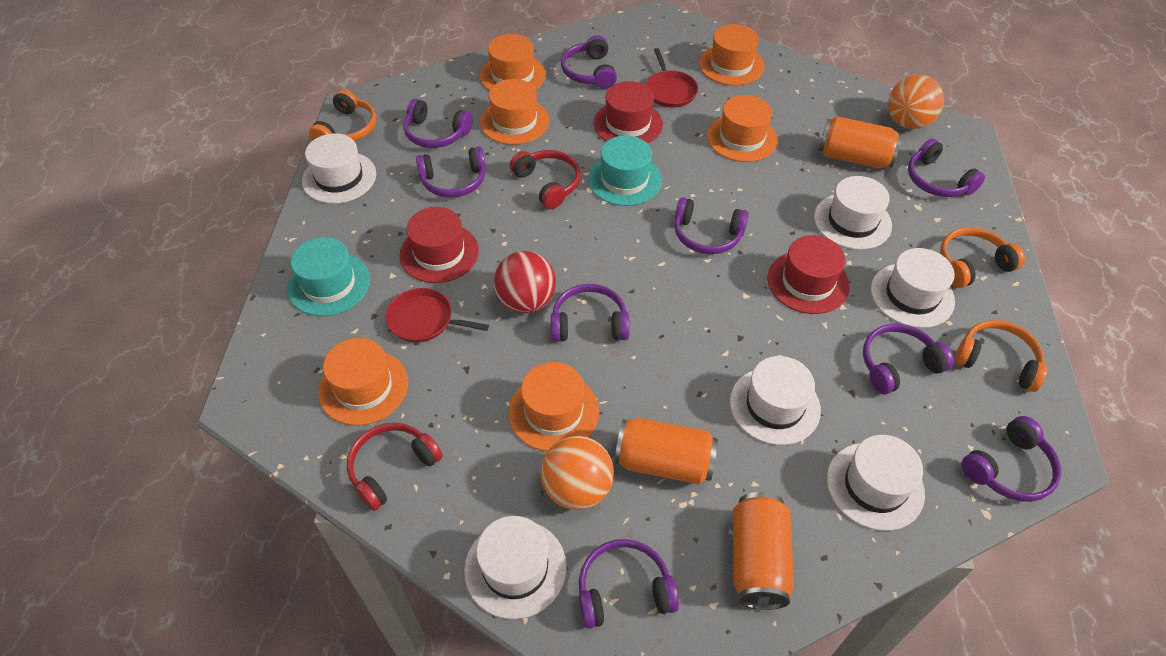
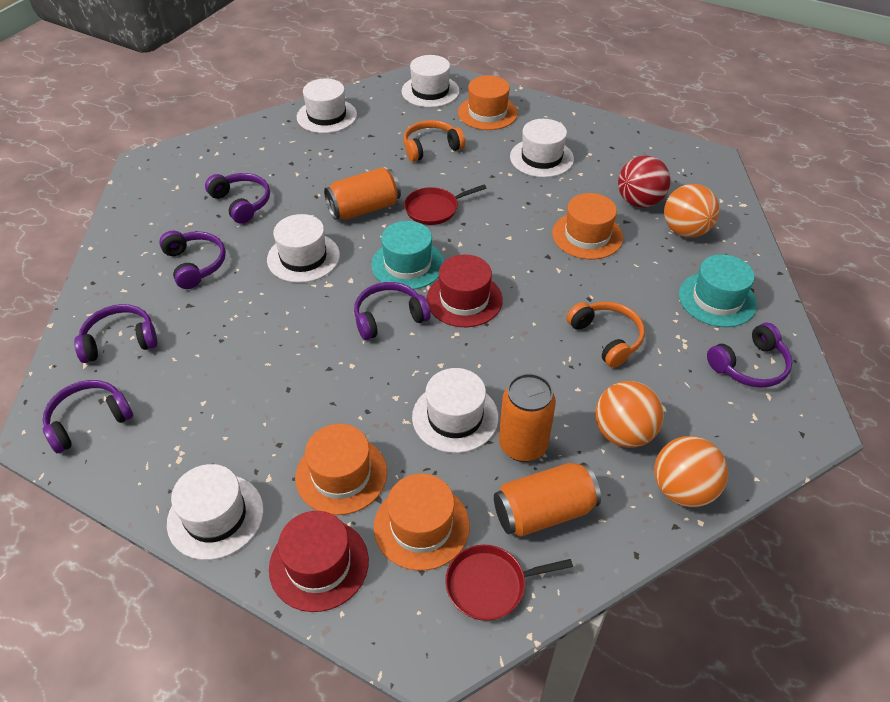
orange ball: [541,436,614,510] [888,75,944,129] = 2 -> [595,381,664,448] [654,436,728,507] [664,184,720,238] = 3
orange hat: [318,338,408,426] [480,34,546,91] [480,79,549,145] [509,362,599,451] [699,24,765,86] [707,95,778,162] = 6 -> [295,424,387,515] [374,474,470,571] [458,76,518,130] [552,193,623,259] = 4
orange headphones: [309,89,376,141] [940,227,1025,288] [955,320,1047,392] = 3 -> [403,120,465,162] [567,301,645,368] = 2
purple headphones: [403,99,473,148] [416,146,486,198] [551,284,630,342] [561,35,617,89] [579,539,679,629] [674,197,749,254] [863,324,954,395] [908,138,985,197] [961,416,1061,502] = 9 -> [43,380,133,453] [74,304,157,363] [159,231,226,289] [205,173,270,224] [354,282,431,340] [707,323,792,388] = 6
red hat: [399,207,479,283] [594,81,663,144] [767,235,850,314] = 3 -> [269,511,369,612] [426,255,503,327] = 2
red headphones: [347,422,443,511] [510,150,581,209] = 2 -> none = 0

